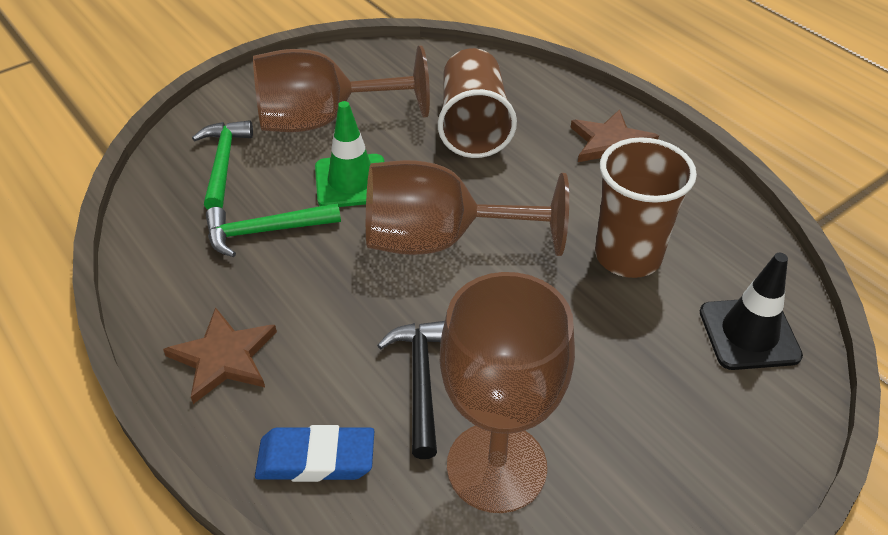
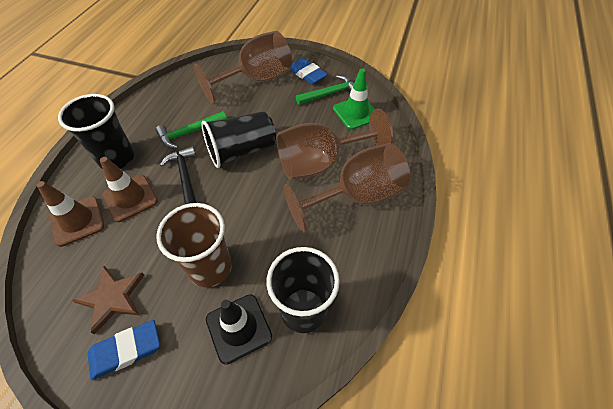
black cup: none = 0 -> [58,94,134,169] [201,111,276,168] [267,247,340,333] = 3
blue eraser: [255,425,374,482] = 1 -> [87,320,160,380] [290,58,328,85] = 2
brown cup: [438,48,517,158] [595,137,697,278] = 2 -> [156,203,232,287] = 1
brown star: [163,307,277,404] [570,109,659,162] = 2 -> [72,266,144,335] = 1
brown traffic cone: none = 0 -> [37,181,105,247] [100,157,158,222] = 2

